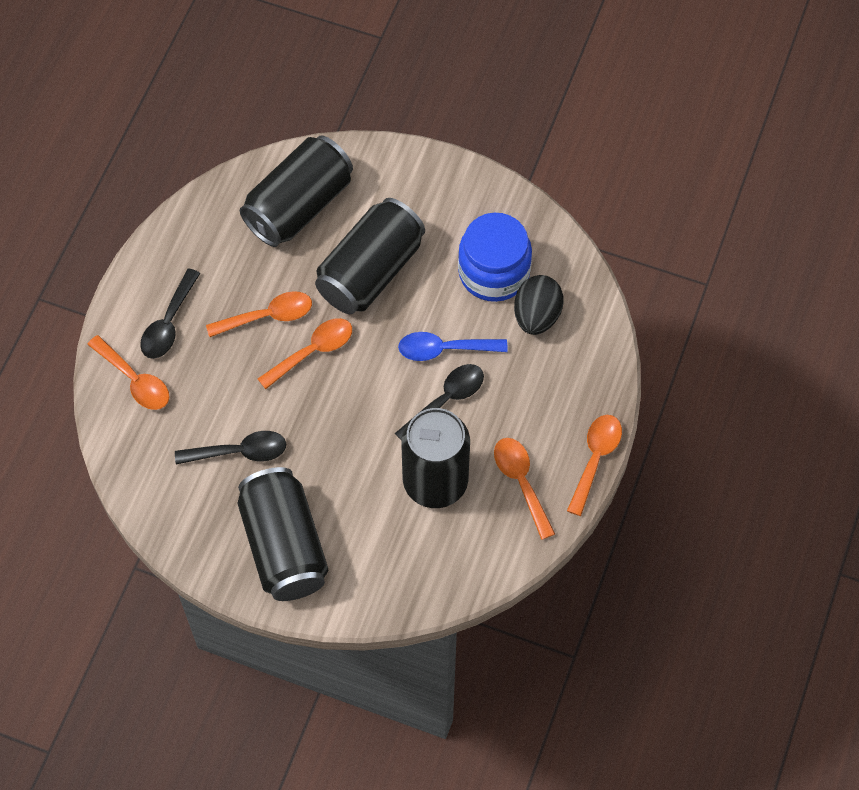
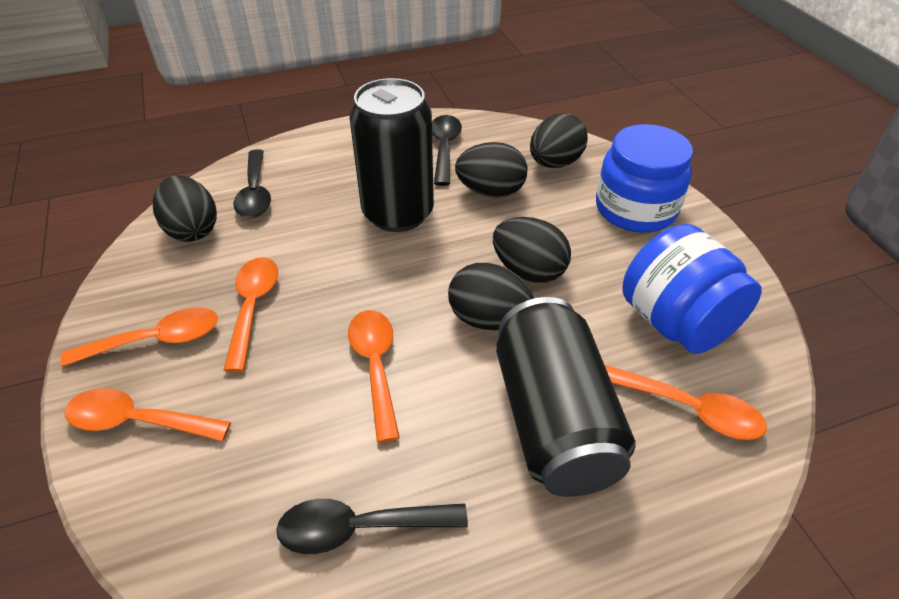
black can: [237,467,328,601] [240,136,353,247] [315,198,425,314] [401,408,470,508] = 4 -> [349,78,434,232] [496,297,636,497] = 2
black egg: [514,275,564,335] = 1 -> [153,175,217,242] [448,263,534,330] [455,142,528,198] [493,217,571,283] [530,113,588,168] = 5
blue jar: [458,213,532,302] = 1 -> [596,124,693,233] [622,224,762,354] = 2
blue spoon: [398,332,508,361] = 1 -> none = 0

